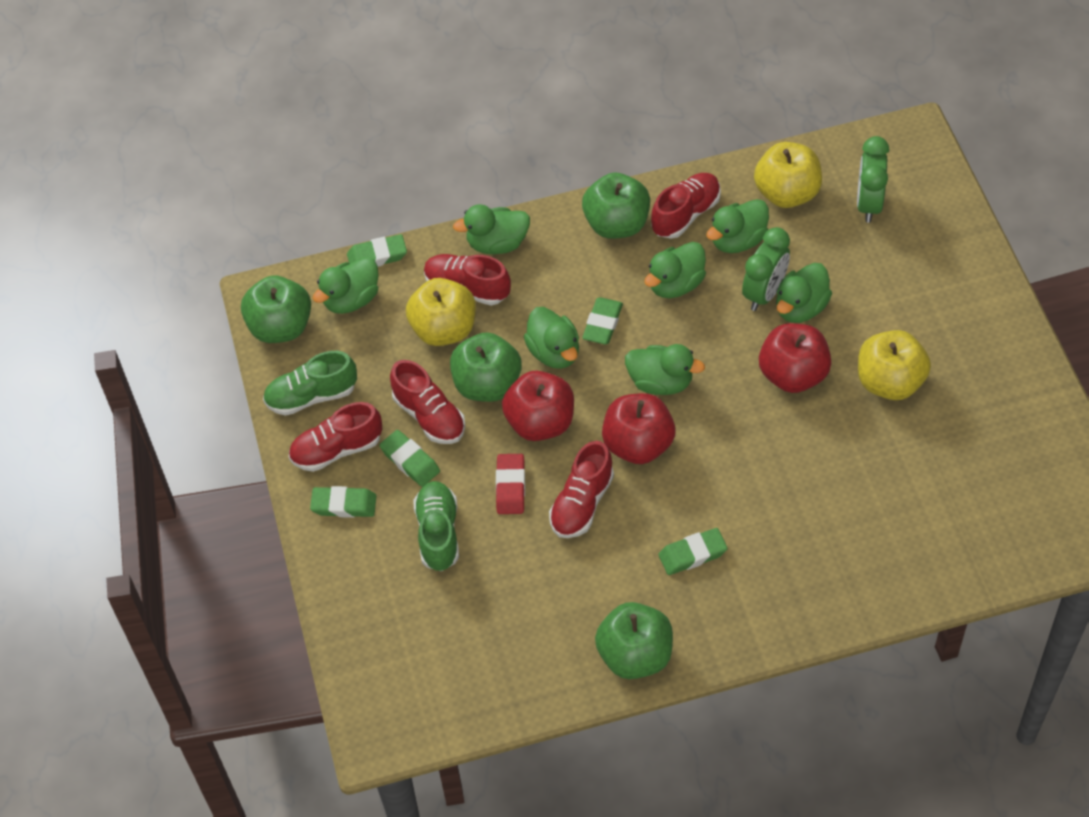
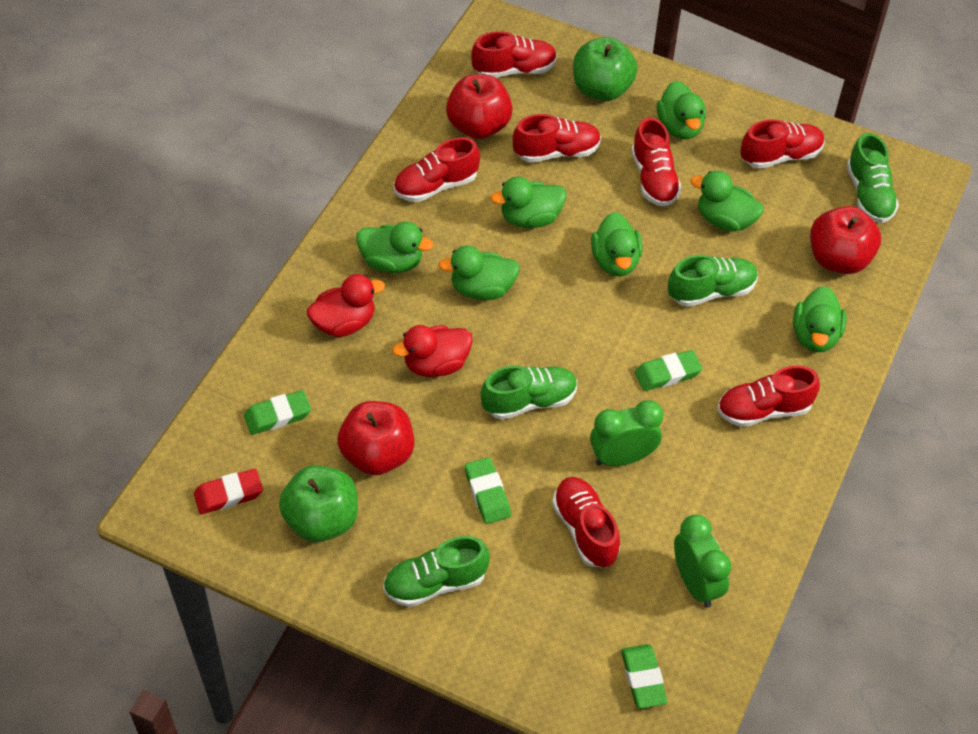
green apple: [241,275,311,343] [450,332,521,402] [582,173,650,239] [595,602,673,679] = 4 -> [279,465,358,542] [573,37,638,101] = 2
green eraser: [310,486,376,518] [347,234,407,267] [379,430,440,487] [582,297,623,344] [658,528,728,575] = 5 -> [244,390,311,435] [465,457,511,524] [621,644,667,708] [635,350,702,391] = 4
green shoe: [263,351,357,416] [414,481,459,571] = 2 -> [383,536,490,607] [480,366,577,420] [668,255,758,307] [847,133,899,223] = 4
red duck: none = 0 -> [307,274,385,337] [392,325,473,377] = 2
red shoe: [289,402,382,472] [390,360,465,444] [424,254,511,305] [549,441,614,538] [651,173,721,239] = 5 -> [394,137,480,202] [471,31,557,78] [513,114,601,163] [552,477,620,567] [631,117,682,207] [717,366,820,427] [740,119,825,169] = 7
yellow apple: [406,278,476,346] [754,142,822,208] [858,330,931,400] = 3 -> none = 0

